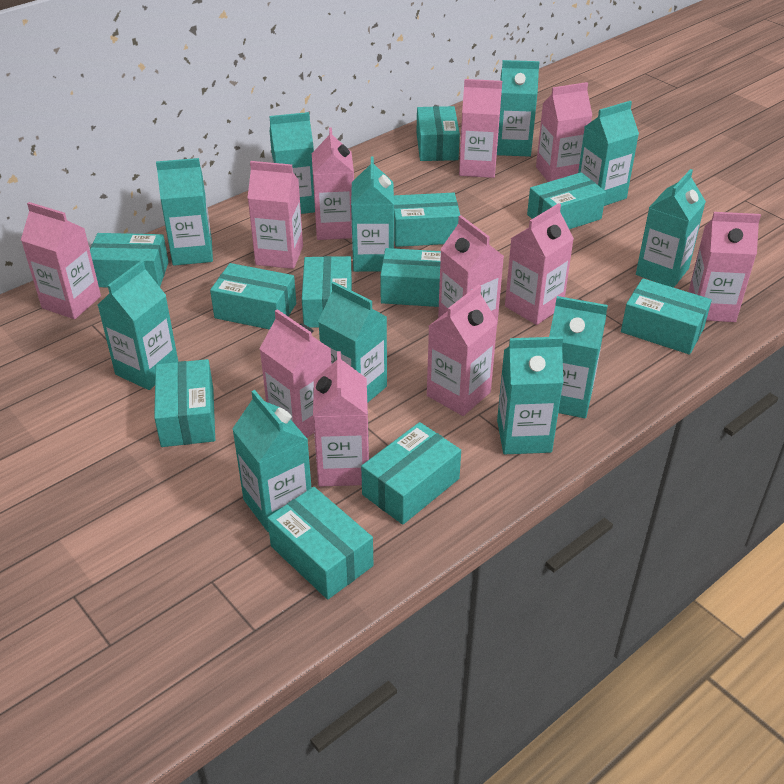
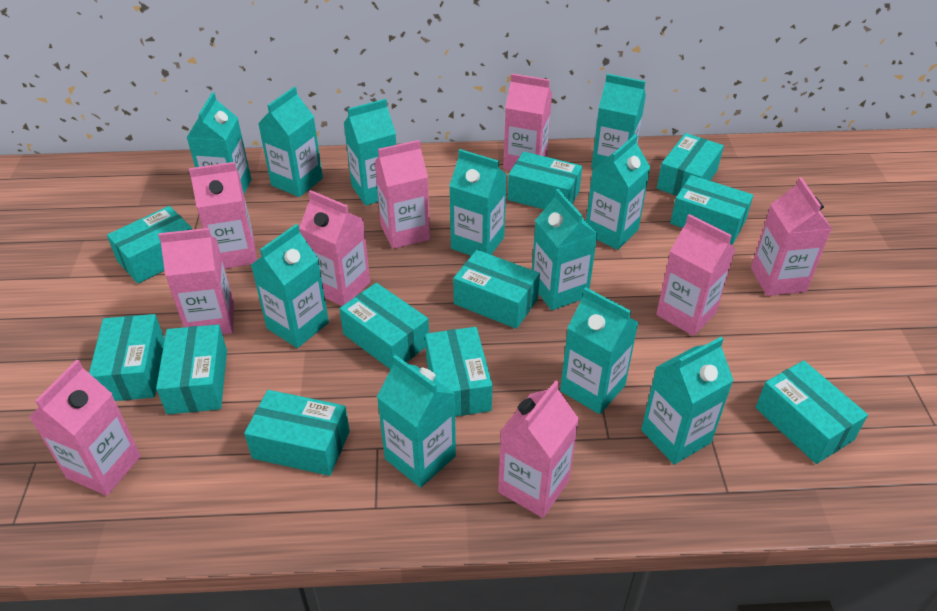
pink carton: [21,202,101,319] [248,161,303,269] [259,309,331,438] [312,127,354,240] [313,351,369,487] [427,285,498,416] [438,215,504,324] [459,79,502,178] [505,203,574,325] [536,82,593,182] [688,212,761,322] = 11 -> [29,359,141,496] [158,228,234,335] [189,162,257,269] [299,190,370,306] [375,140,430,249] [498,380,579,518] [503,74,552,170] [656,214,736,336] [751,177,832,296] = 9

